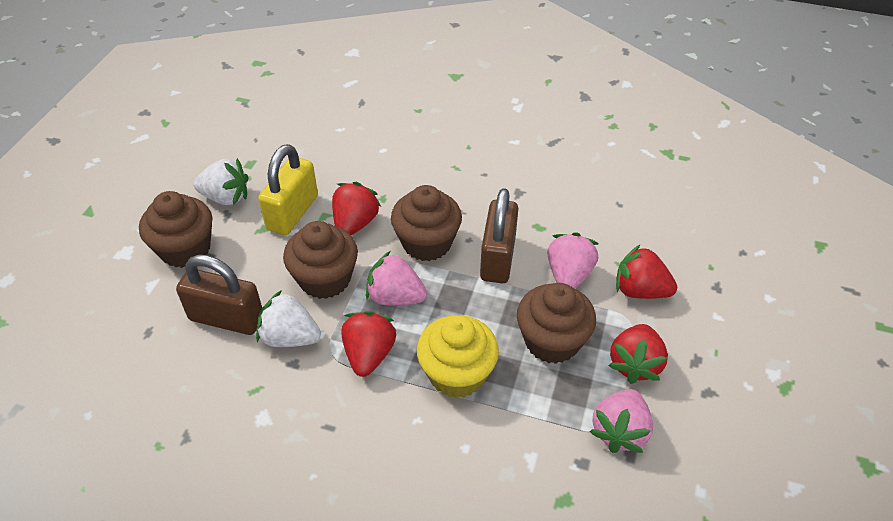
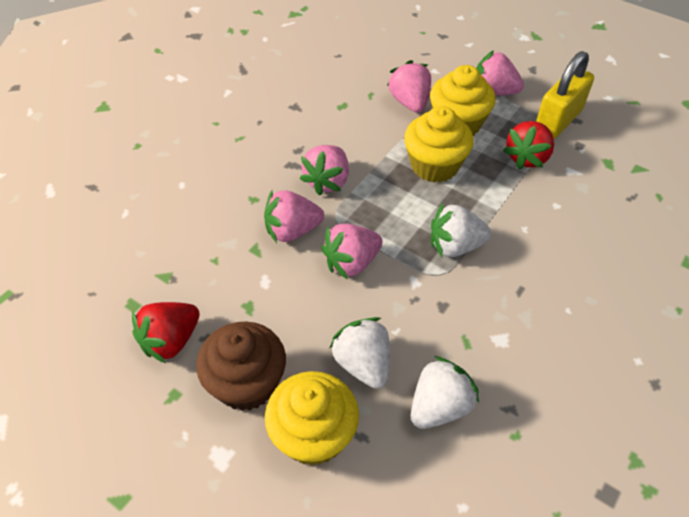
brown cupcake: [139,191,212,268] [283,221,358,299] [391,185,462,261] [517,283,596,364] = 4 -> [196,321,286,411] = 1
brown padlock: [176,254,262,335] [480,188,518,283] = 2 -> none = 0
pink strawberry: [366,251,427,305] [547,232,599,289] [590,389,653,453] = 3 -> [264,191,324,243] [300,145,349,196] [321,223,383,280] [387,60,431,113] [476,50,524,95] = 5
red strawberry: [332,182,381,235] [341,311,396,377] [608,324,668,384] [616,244,677,299] = 4 -> [132,302,200,363] [503,121,554,169] = 2
white strawberry: [193,158,248,205] [256,290,321,347] = 2 -> [330,317,390,389] [411,356,479,429] [431,203,492,257] = 3
yellow cupcake: [417,315,499,398] = 1 -> [265,371,359,466] [404,106,474,183] [430,65,496,136] = 3

